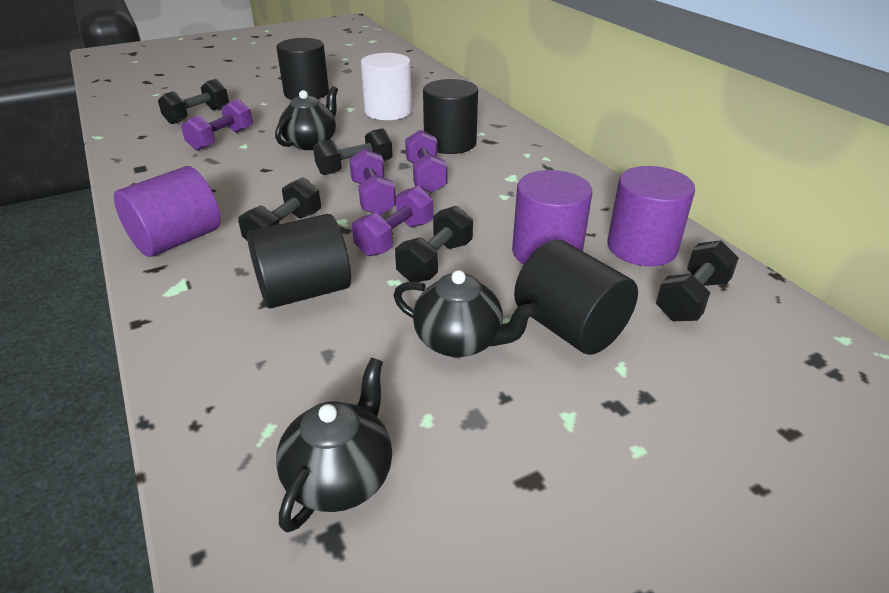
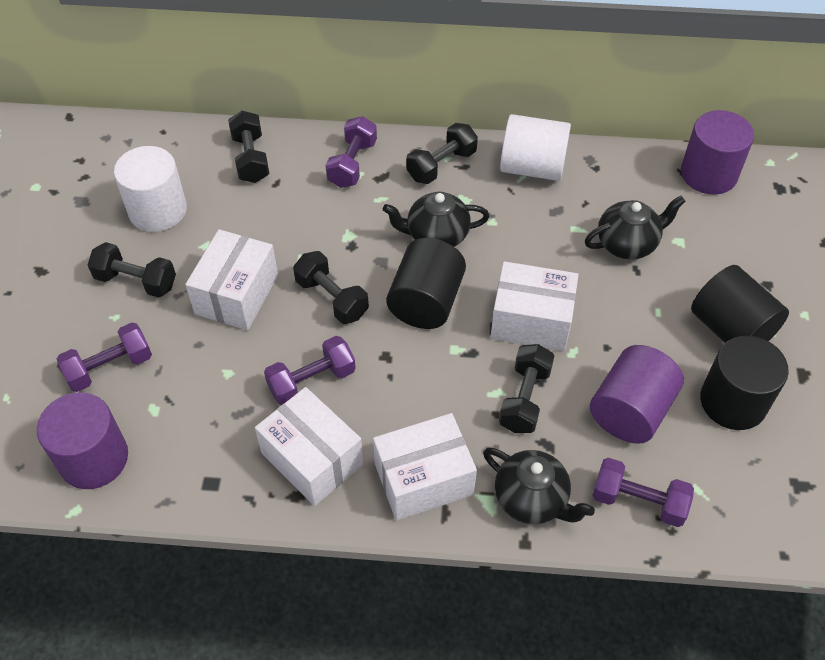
black cylinder: [247,214,351,309] [276,38,329,100] [423,79,478,154] [514,240,638,355] = 4 -> [386,238,466,329] [691,265,789,343] [700,336,789,430] = 3
white box: none = 0 -> [185,229,278,330] [255,387,363,506] [373,413,477,521] [490,261,579,351] = 4
white cylinder: [361,53,412,120] = 1 -> [114,146,187,232] [500,114,571,181] = 2

